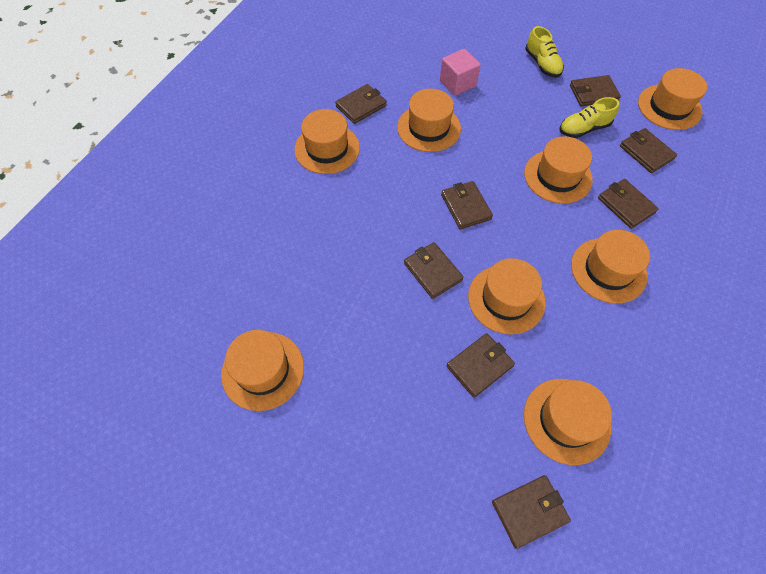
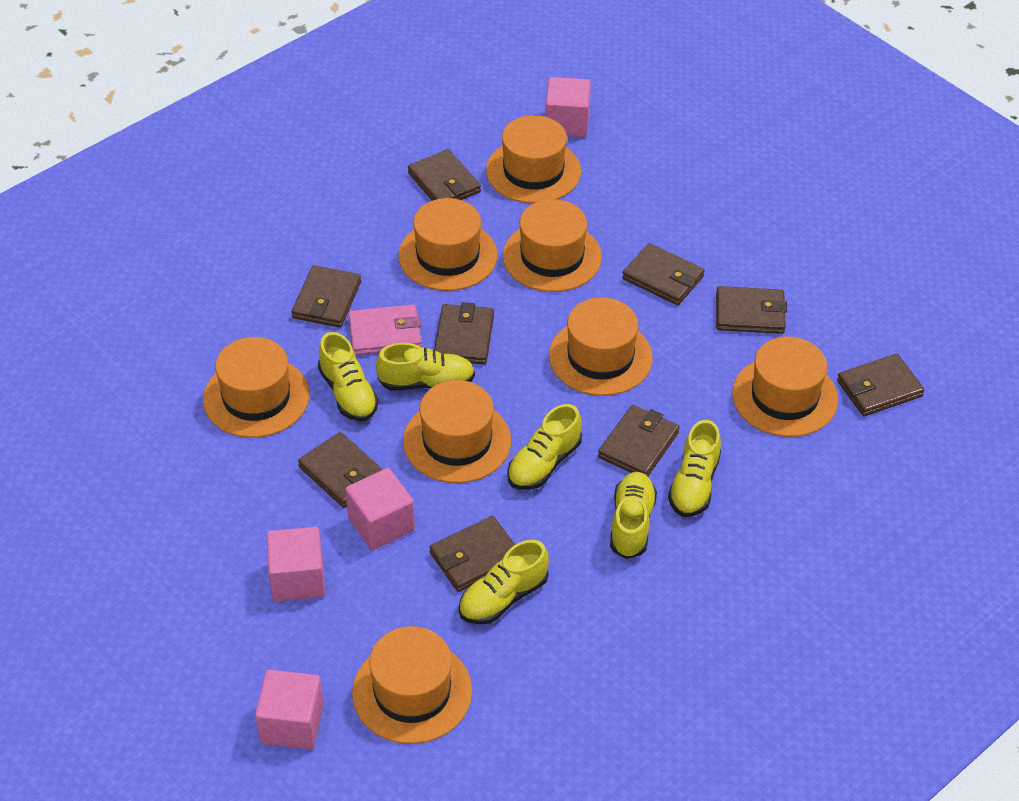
brown wallet: [335,84,387,124] [404,242,464,299] [441,181,493,229] [446,333,515,398] [492,475,571,549] [570,75,621,106] [598,179,659,229] [620,128,677,173] = 8 -> [292,265,361,328] [298,432,383,508] [408,149,481,201] [429,516,515,592] [434,302,494,364] [598,405,680,476] [622,243,705,305] [716,286,787,334] [837,354,925,417] = 9
pink cube: [440,49,481,96] = 1 -> [255,670,323,749] [267,527,325,602] [345,468,415,550] [545,77,591,137] = 4
pink wallet: none = 0 -> [348,304,422,355] = 1
yellow shoe: [525,26,564,77] [559,97,619,138] = 2 -> [318,332,379,421] [376,343,475,391] [459,540,549,624] [507,404,582,490] [610,472,657,559] [668,420,721,517] = 6

